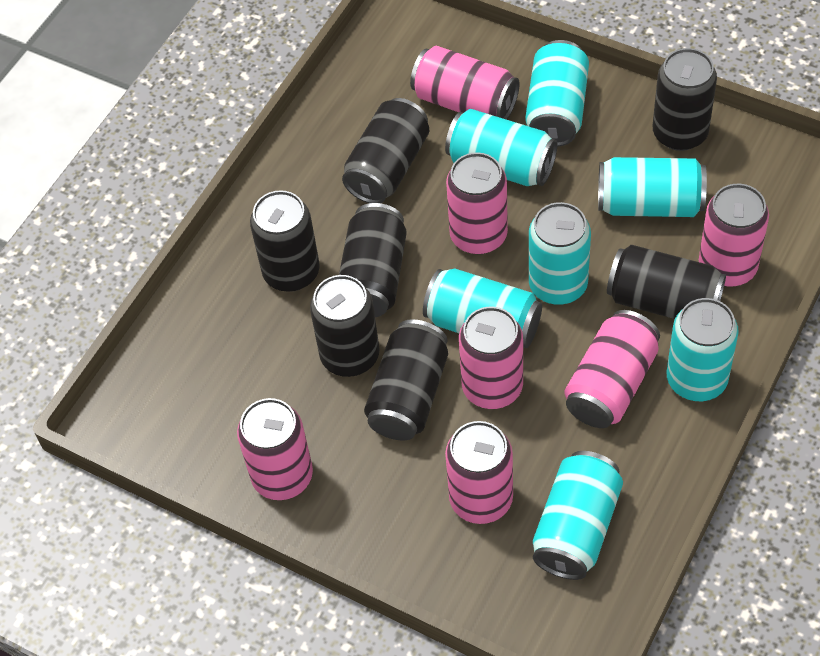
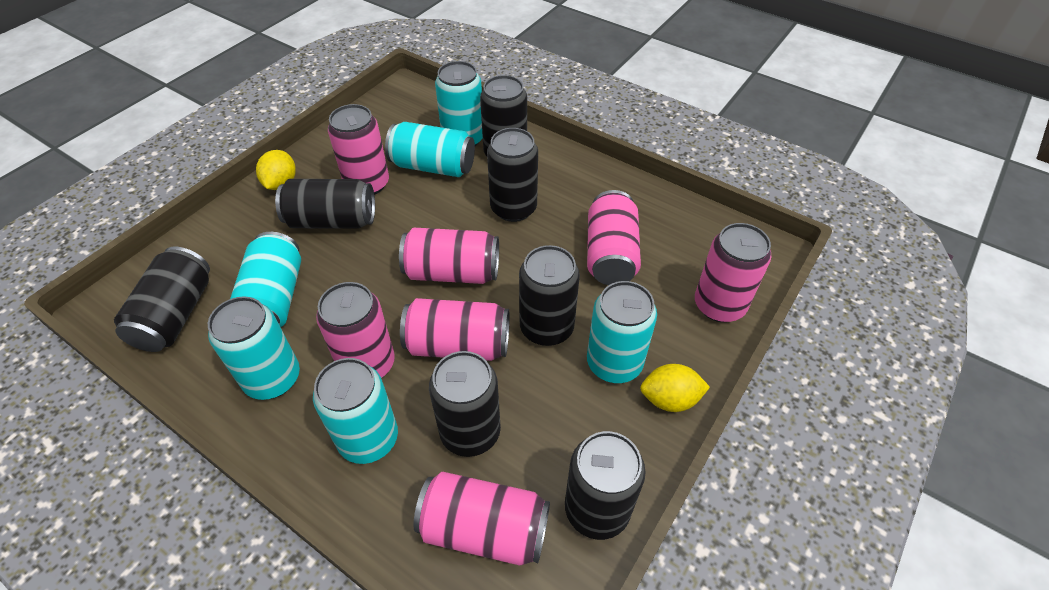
turquoise can: [423,269,542,348] [445,109,558,186] [525,40,589,147] [529,202,591,305] [533,451,623,580] [598,157,707,217] [666,298,739,401] = 7 -> [208,296,300,400] [230,232,301,327] [313,358,398,464] [385,122,475,177] [435,61,483,146] [587,281,657,383] = 6
yellow lemon: none = 0 -> [256,150,296,190] [640,364,710,412] = 2

